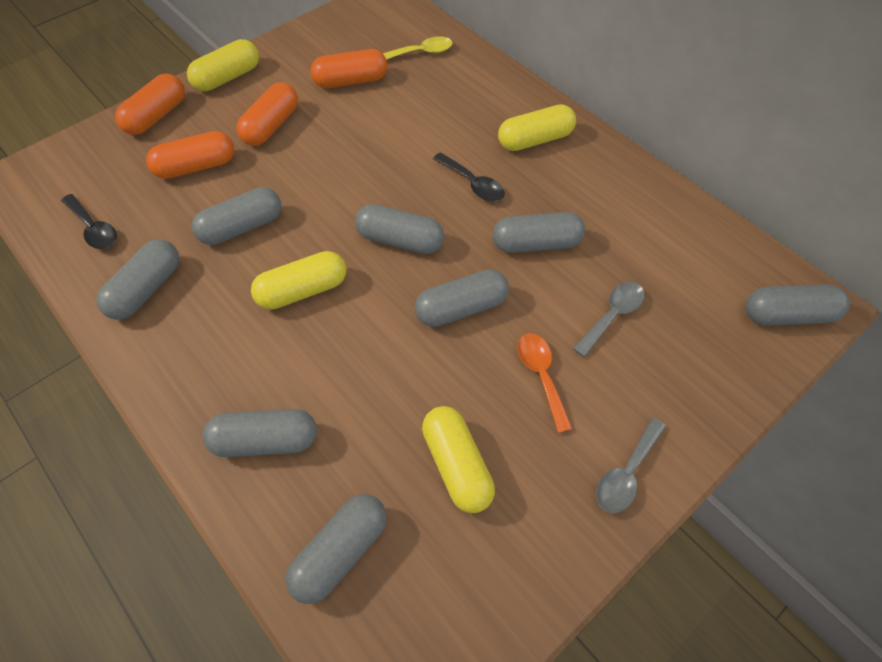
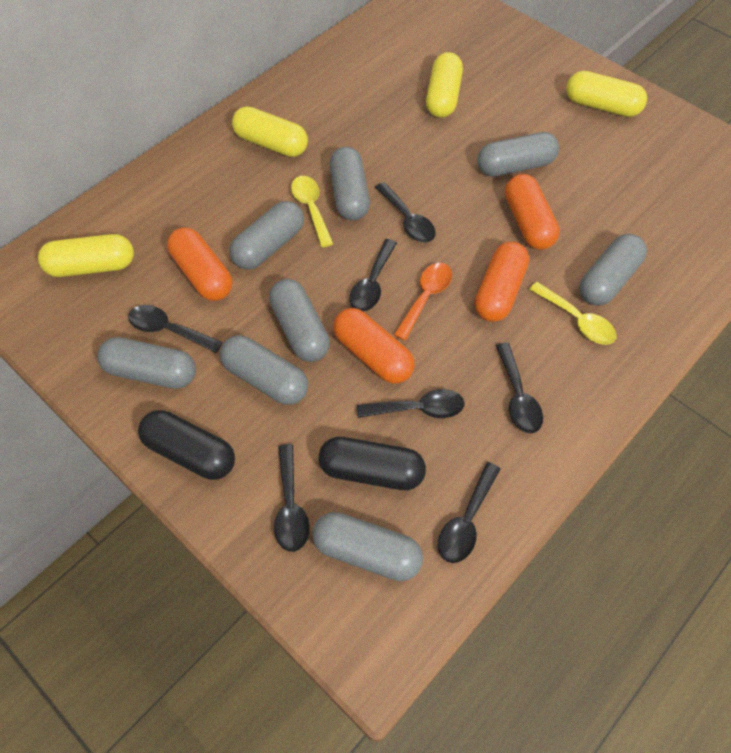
black capsule: none = 0 -> [138,410,235,480] [318,437,426,490] = 2
black spoon: [61,194,117,249] [433,152,505,202] = 2 -> [128,305,223,353] [274,444,310,552] [349,239,397,311] [357,389,465,418] [375,182,436,243] [438,462,501,563] [496,343,543,433] = 7
grey spoon: [573,282,645,357] [596,418,666,513] = 2 -> none = 0
yellow spoon: [383,36,453,60] = 1 -> [291,176,333,248] [529,282,616,345] = 2

